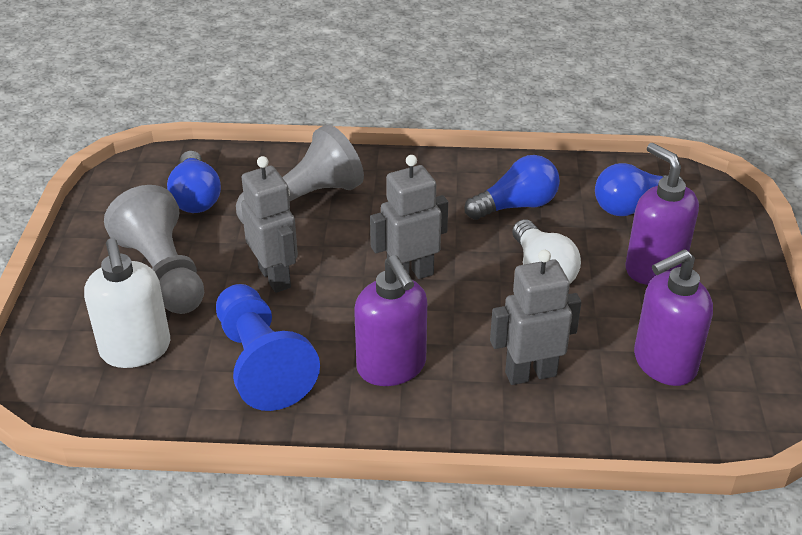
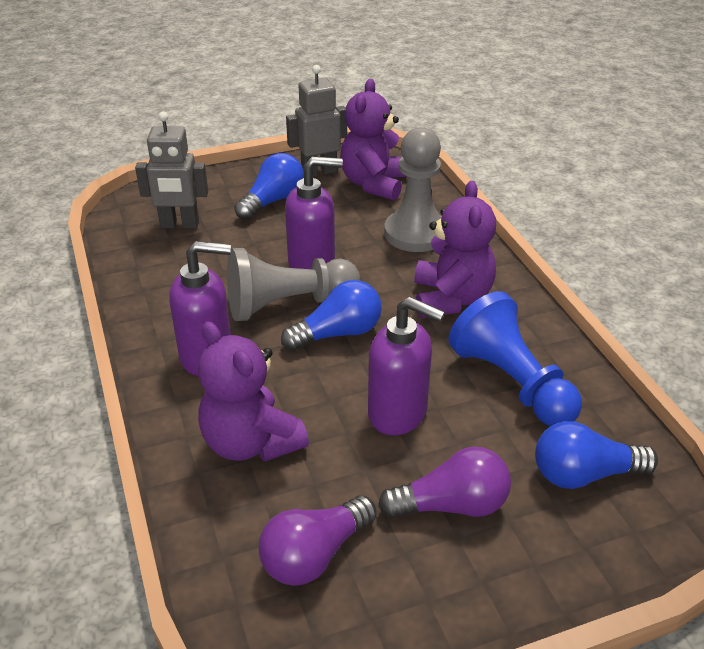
grey robot: [241,156,298,293] [370,155,448,279] [490,250,581,385] = 3 -> [135,112,208,229] [286,65,347,177] = 2
purple light bulb: none = 0 -> [259,495,377,586] [378,447,511,518] = 2
purple teddy bear: none = 0 -> [198,321,309,462] [340,79,407,201] [414,181,496,318] = 3
white light bulb: [512,219,581,283] = 1 -> none = 0
white soap dispenser: [84,238,170,368] = 1 -> none = 0

